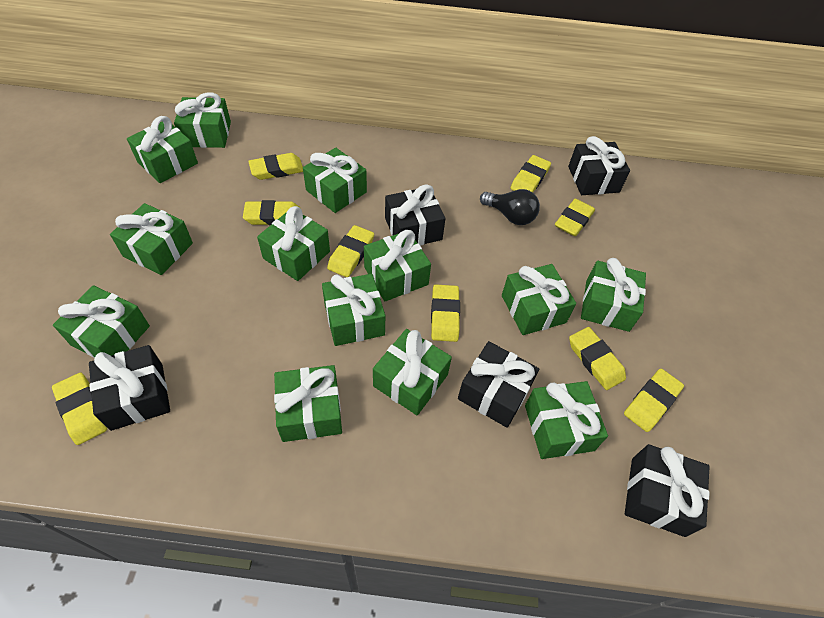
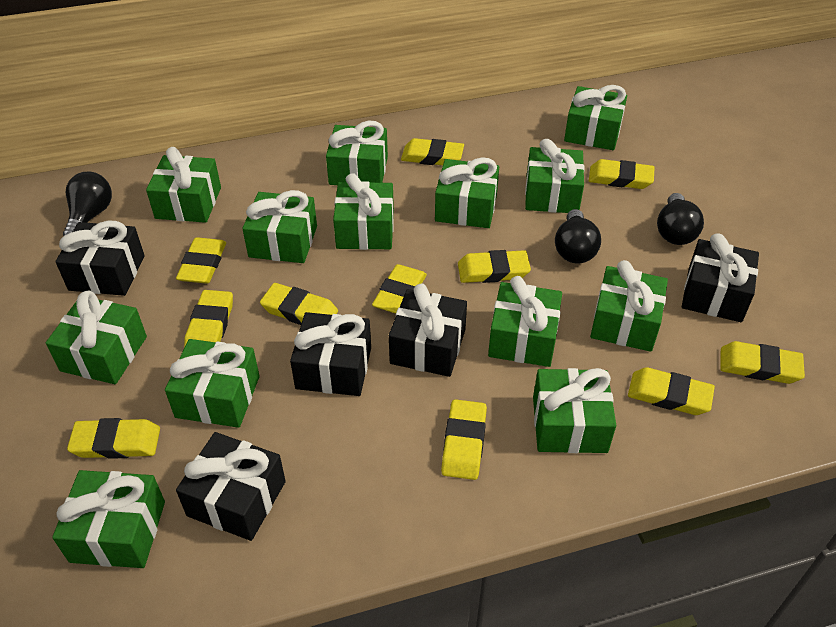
black light bulb: [480,189,540,225] = 1 -> [63,172,112,236] [555,209,601,263] [657,193,704,245] = 3
yellow eraser: [52,373,107,445] [243,200,301,225] [248,153,303,180] [327,225,374,277] [431,284,460,342] [511,155,551,193] [555,199,595,236] [569,327,626,390] [624,369,684,432] = 9 -> [67,418,160,459] [176,237,226,284] [184,290,233,348] [260,283,338,325] [372,264,427,314] [401,138,464,165] [441,399,487,480] [458,250,531,283] [589,159,655,189] [628,367,715,415] [720,341,805,384] = 11

